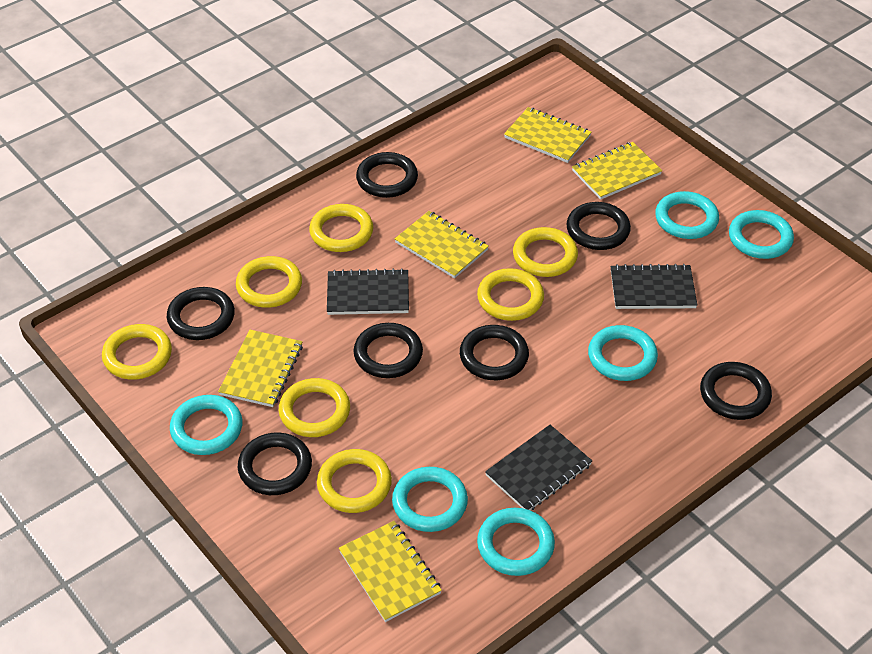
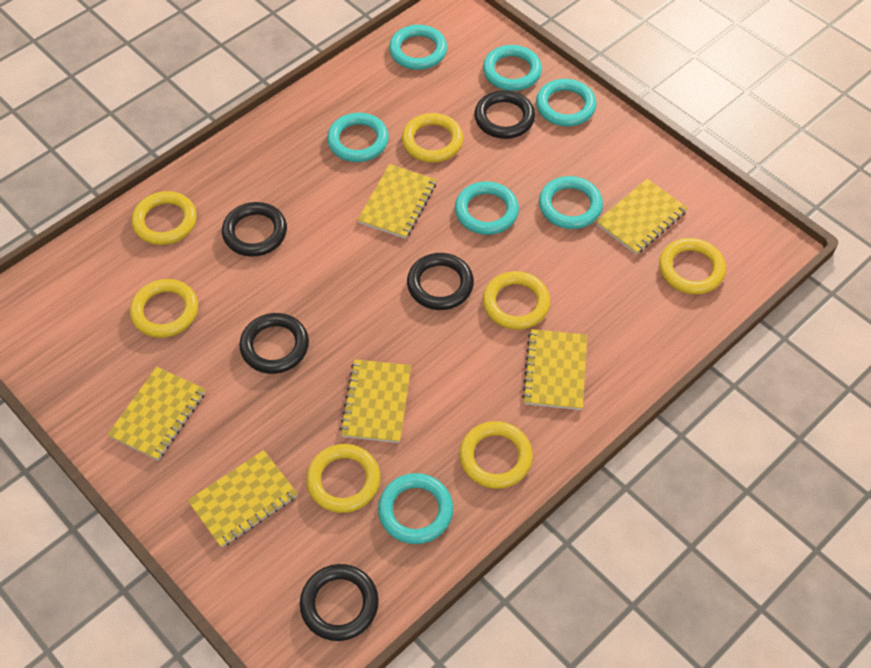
black notebook: [327,268,409,315] [485,425,592,510] [611,264,697,309] = 3 -> none = 0
black ring: [167,287,235,340] [238,432,312,495] [354,323,423,378] [356,152,418,198] [460,325,529,380] [566,202,631,250] [700,362,772,420] = 7 -> [222,202,287,257] [239,313,309,374] [300,564,379,641] [407,253,474,310] [474,90,535,139] = 5
turquoise ring: [170,395,243,455] [392,467,468,532] [477,508,555,576] [588,325,658,381] [655,191,719,239] [729,210,794,259] = 6 -> [327,113,389,162] [378,473,453,544] [389,25,447,70] [455,181,519,235] [483,45,542,91] [536,79,596,126] [539,176,603,229] = 7
yellow notebook: [218,330,303,407] [339,521,442,622] [395,211,489,278] [504,107,591,163] [572,142,662,200] = 5 -> [107,367,205,460] [187,450,298,548] [340,359,411,443] [357,164,437,239] [522,329,587,410] [596,179,687,254] = 6

